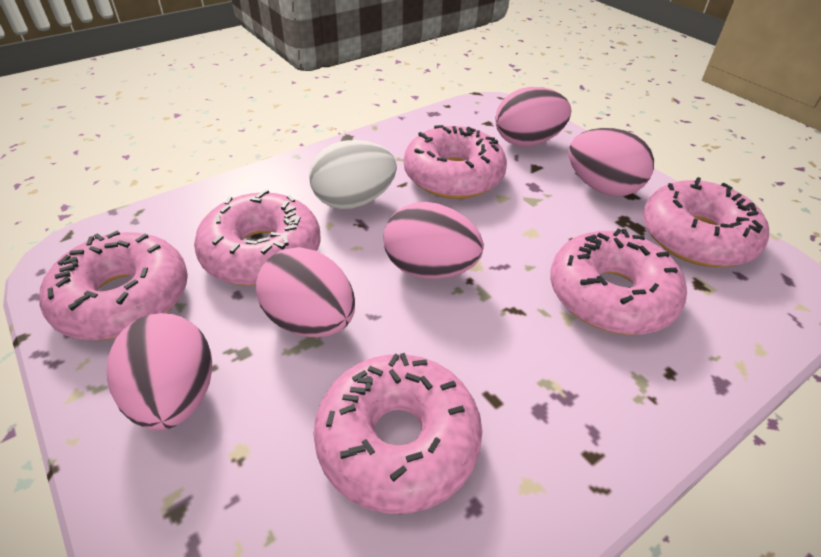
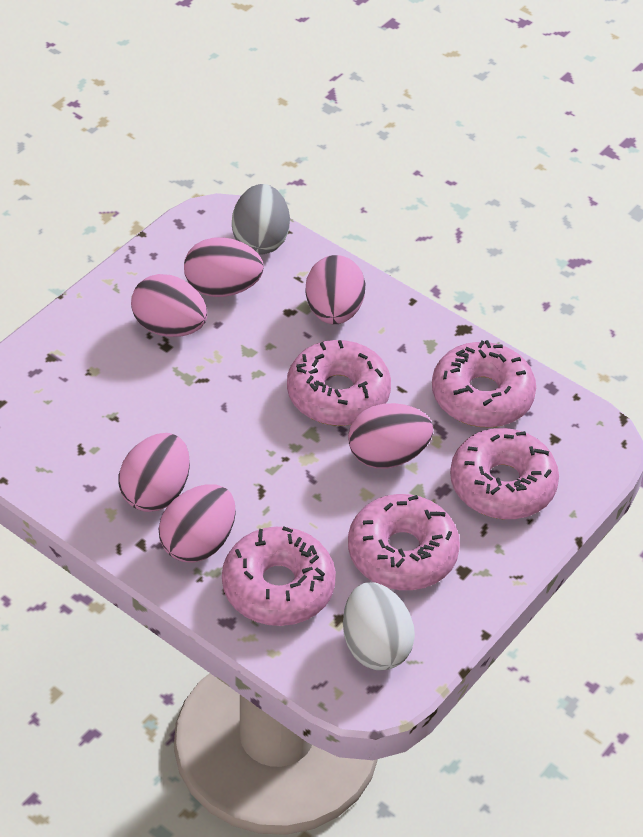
grey egg: none = 0 -> [232,184,290,255] = 1
pink donut: [39,230,188,340] [194,189,321,286] [313,353,482,514] [404,125,507,199] [550,228,687,335] [643,177,769,267] = 6 -> [222,526,336,626] [287,340,391,426] [348,494,460,590] [432,340,536,427] [450,428,559,519] = 5
pink egg: [107,313,212,430] [256,247,355,337] [384,202,484,279] [495,87,571,147] [569,128,654,196] = 5 -> [118,433,190,512] [131,274,207,337] [158,485,236,562] [184,237,264,297] [305,255,365,324] [348,403,433,469] = 6

